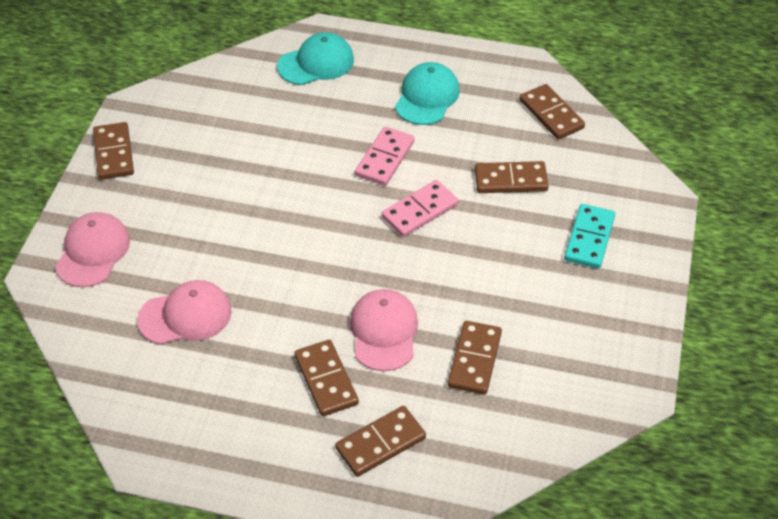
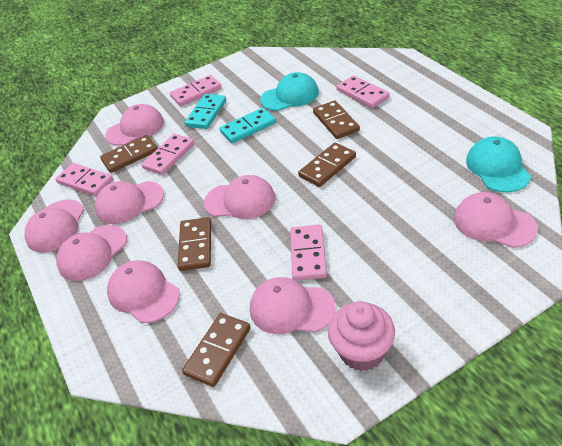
brown domino: [93,122,134,180] [294,340,359,416] [335,406,426,477] [448,321,502,395] [475,161,549,193] [520,84,585,140] = 6 -> [100,135,158,173] [177,217,211,271] [182,313,251,387] [298,143,356,187] [313,100,360,139] = 5
pink cap: [55,212,130,287] [137,280,232,345] [350,289,418,371] = 3 -> [25,199,84,253] [57,225,127,281] [95,181,164,224] [105,104,164,146] [107,260,180,323] [204,175,275,219] [250,277,335,334] [454,192,538,248] = 8
pink cupcake: none = 0 -> [328,301,395,371] = 1
pink domino: [355,127,415,186] [382,180,458,237] = 2 -> [55,163,113,196] [141,134,195,175] [170,75,222,106] [290,225,327,281] [337,75,390,108] = 5
turquoise domino: [564,204,615,269] = 1 -> [185,94,227,129] [220,108,276,143] = 2

